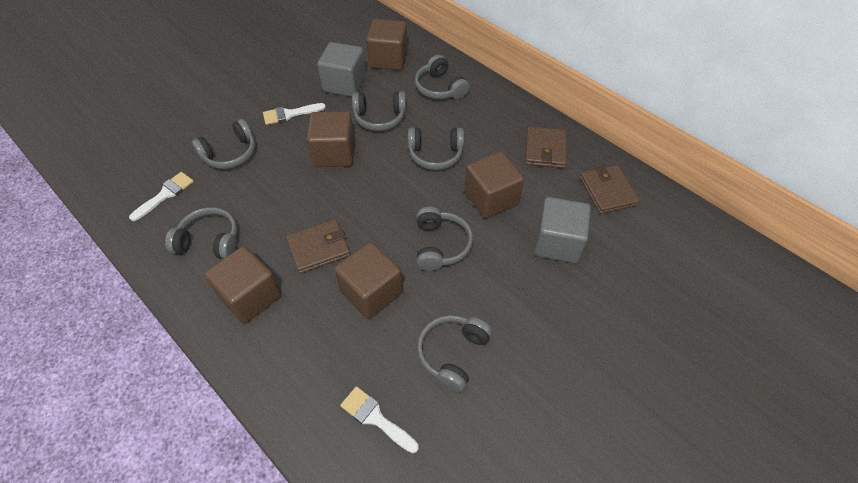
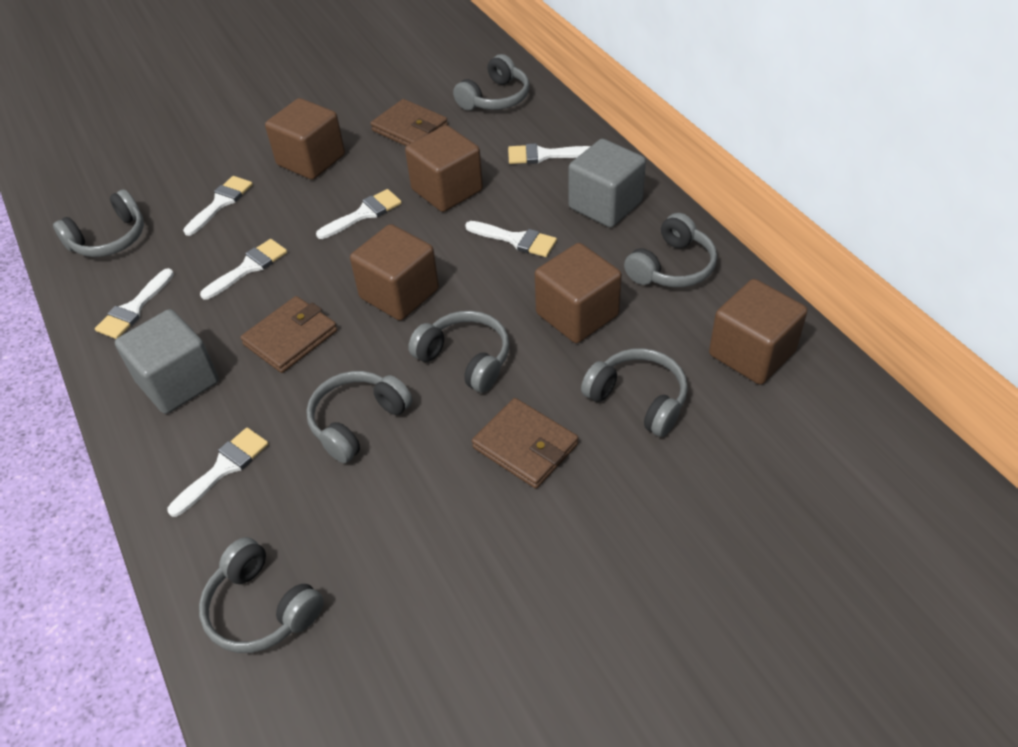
white brush: [129,172,194,221] [263,103,326,125] [340,386,419,453] = 3 -> [95,268,174,339] [168,428,269,517] [183,176,253,236] [200,239,287,300] [316,189,402,239] [465,221,557,257] [508,143,591,164] = 7

